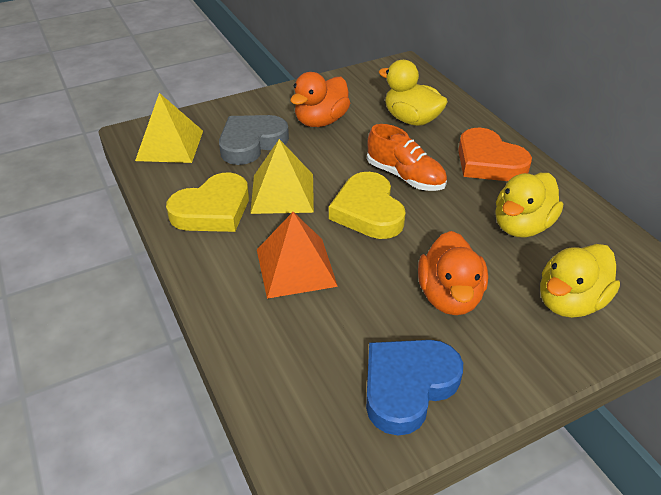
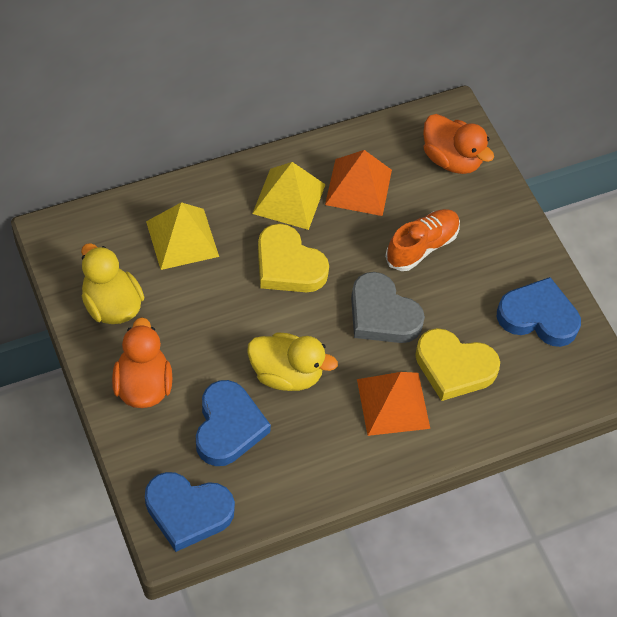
blue heart: [366,340,463,436] = 1 -> [145,472,235,552] [196,380,271,466] [497,277,581,347] = 3
orange heart: [458,128,532,181] = 1 -> none = 0
orange pyramid: [257,212,338,299] = 1 -> [325,150,392,216] [357,372,430,436] = 2
yellow duck: [379,60,448,126] [495,173,563,238] [540,244,620,318] = 3 -> [81,243,145,324] [247,332,338,391] = 2

